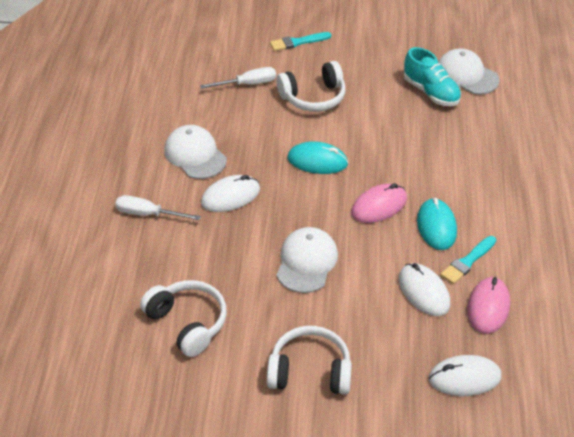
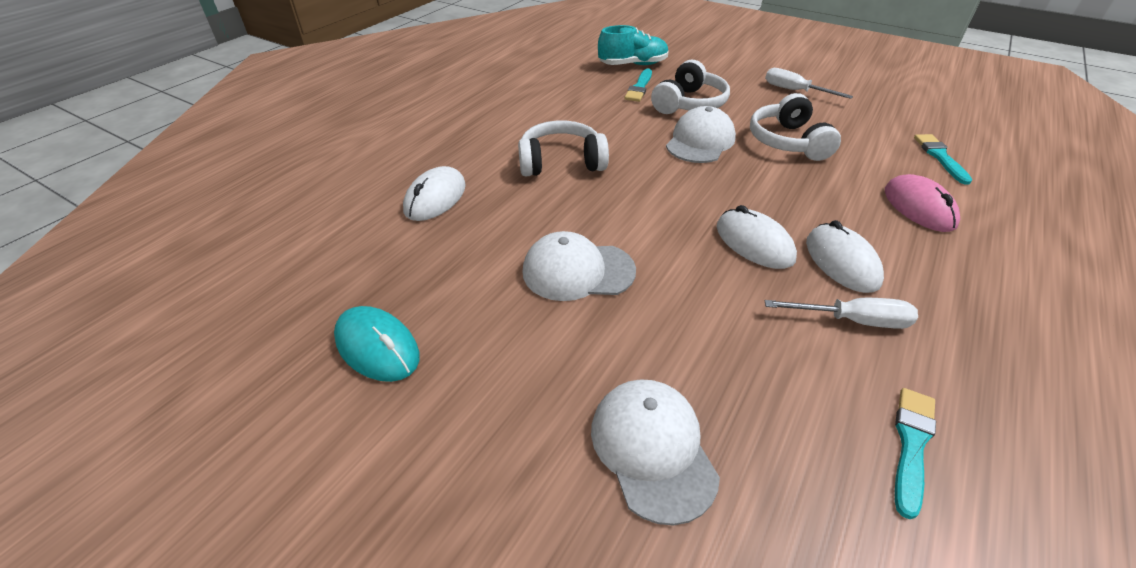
pink mouse: [351,183,407,223] [467,277,510,334] = 2 -> [885,174,960,232] = 1
turquoise brush: [270,32,332,51] [441,236,496,284] = 2 -> [624,69,652,102] [895,388,936,519] [914,134,972,185] = 3
turquoise mouse: [288,141,348,174] [417,198,457,250] = 2 -> [334,306,420,382] = 1

